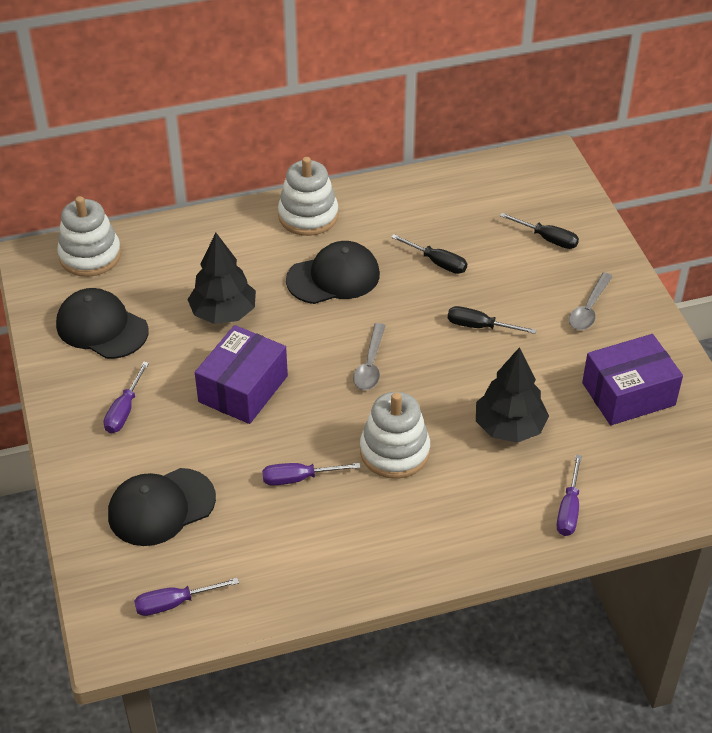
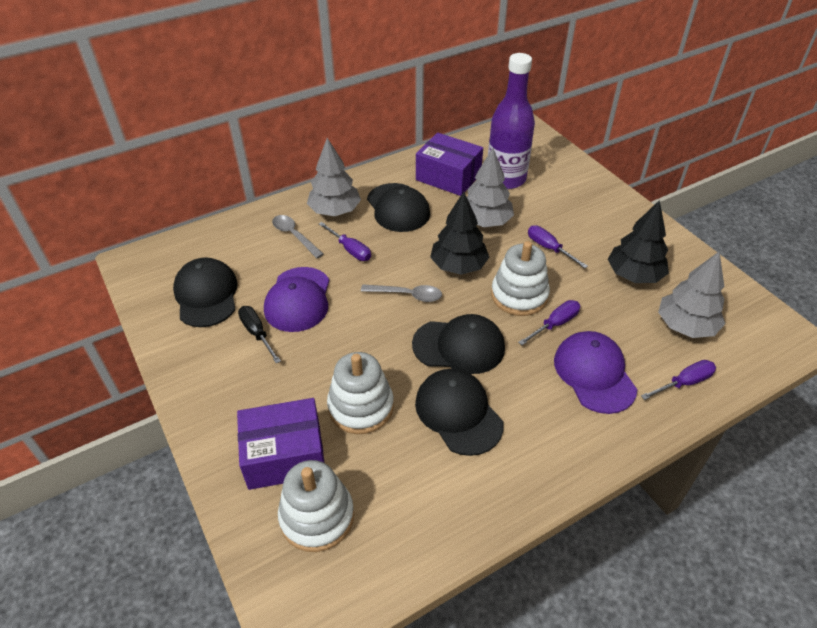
black cap: [56,288,149,359] [108,468,216,546] [286,241,380,304] = 3 -> [173,257,238,327] [367,183,430,232] [412,314,505,374] [415,369,504,456] = 4
black screwdriver: [391,234,467,274] [448,306,536,334] [500,213,579,249] = 3 -> [238,306,281,364] = 1
grey tree: none = 0 -> [307,138,361,216] [467,148,514,227] [658,251,725,338] = 3
purple bottle: none = 0 -> [488,53,535,189] = 1
purple cap: none = 0 -> [264,267,329,332] [554,331,637,414] = 2

